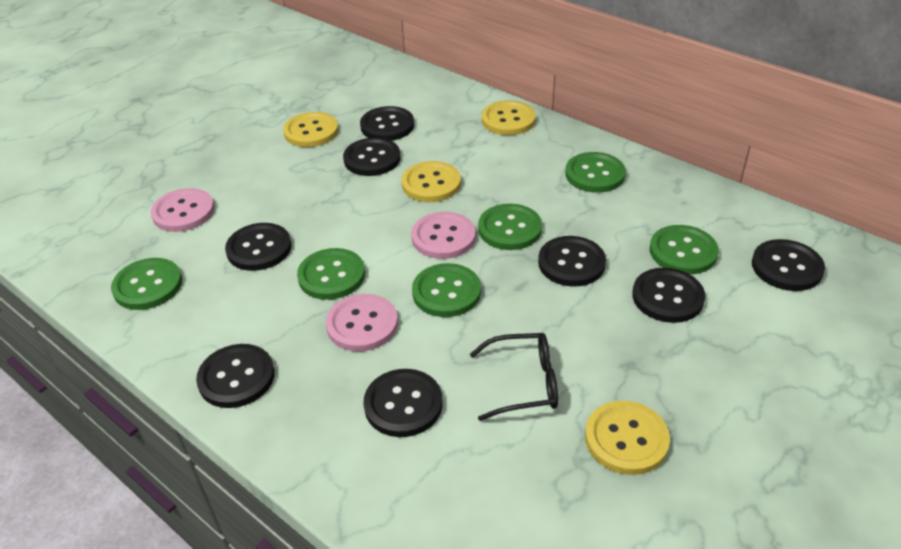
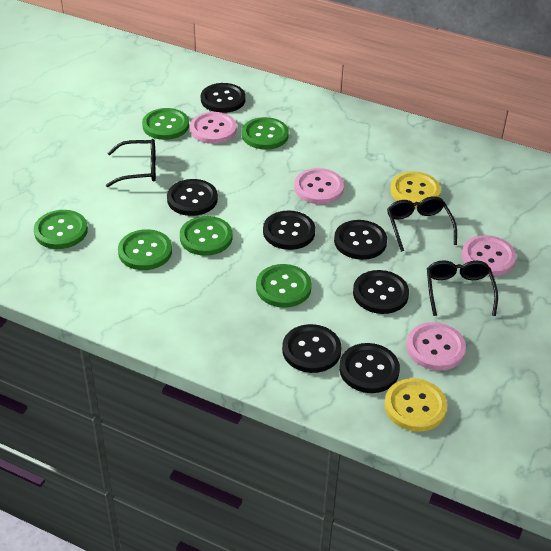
black button: [196,344,275,408] [225,223,292,271] [343,138,400,176] [360,106,414,141] [363,369,443,437] [538,236,606,286] [632,268,705,323] [752,239,825,291] = 8 -> [167,179,218,216] [201,83,246,113] [263,211,315,250] [282,324,342,373] [334,220,387,260] [339,343,400,393] [353,270,409,314] = 7
black glasses: [470,333,558,421] = 1 -> [106,139,156,187] [387,196,457,252] [427,260,498,316] = 3
pink button: [151,188,215,232] [326,294,398,351] [411,212,476,259] = 3 -> [190,112,237,144] [294,168,344,204] [407,322,466,371] [462,235,516,276] = 4
yellow button: [283,112,338,147] [401,161,461,202] [482,100,536,135] [585,401,670,475] = 4 -> [385,378,448,432] [390,171,441,208] = 2

